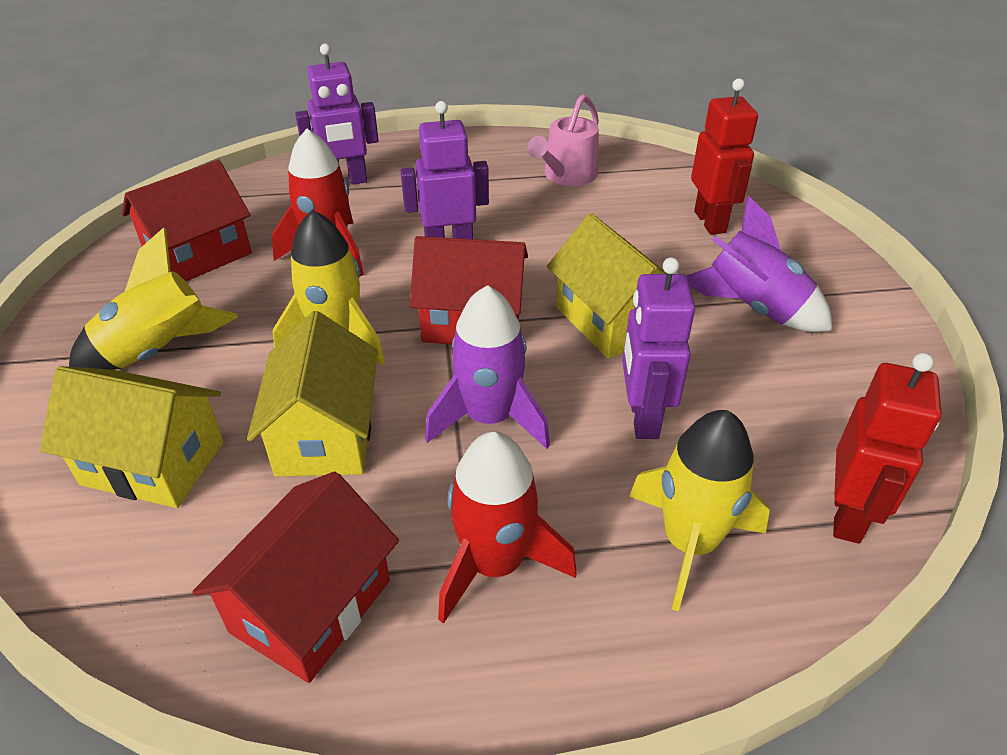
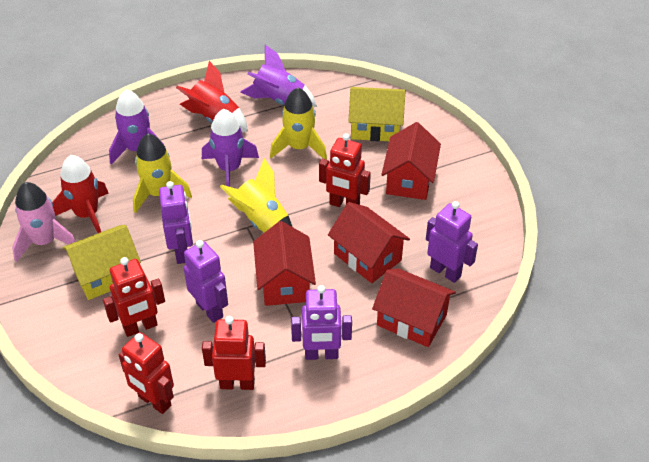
pink rocket: none = 0 -> [12,182,76,262] = 1
pink watering can: [527,94,599,186] = 1 -> none = 0
purple robot: [295,44,379,185] [401,101,489,239] [622,257,695,439] = 3 -> [159,181,193,264] [184,240,228,323] [291,285,352,360] [426,201,478,283] = 4
purple rocket: [425,285,550,449] [686,195,833,332] = 2 -> [109,89,161,164] [202,109,259,187] [240,45,317,107] = 3
red house: [122,160,252,281] [192,472,399,683] [410,236,528,344] = 3 -> [253,221,316,306] [328,202,410,283] [372,268,456,347] [381,122,441,200] = 4
red robot: [691,78,758,235] [833,353,942,544] = 2 -> [103,257,165,337] [119,332,174,414] [202,316,266,390] [319,133,371,207] = 4
yellow house: [40,366,224,508] [247,311,378,477] [547,213,667,359] = 3 -> [62,225,141,300] [348,87,406,141] = 2

